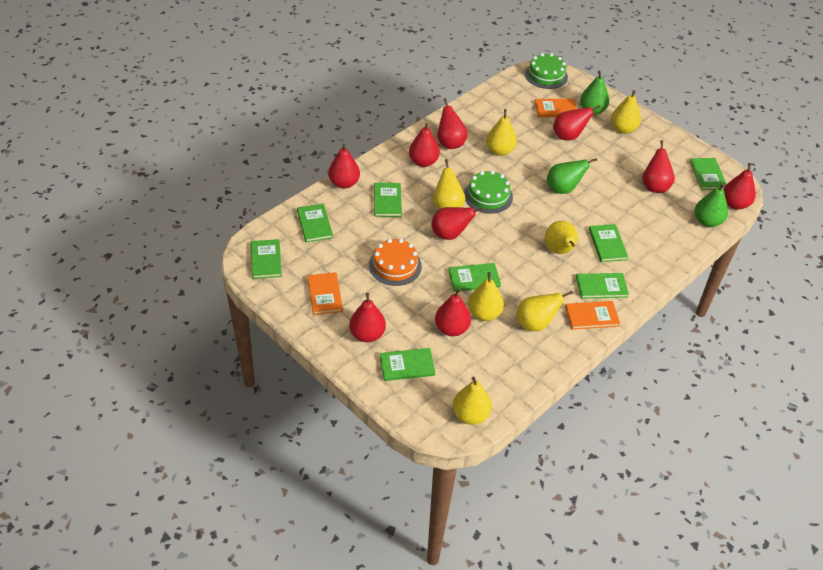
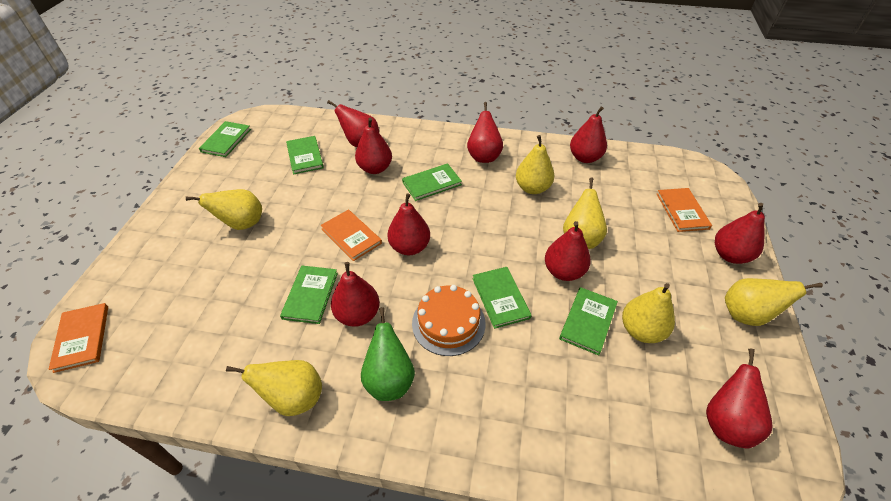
green book: [251,239,282,279] [297,204,333,243] [374,183,402,217] [380,348,435,381] [448,263,501,292] [576,273,629,299] [589,224,628,262] [690,158,727,190] = 8 -> [199,121,251,157] [280,266,338,324] [286,136,324,174] [402,163,462,201] [473,267,532,329] [559,287,618,355] = 6
green cake: [464,170,513,214] [525,53,568,89] = 2 -> none = 0
green pear: [547,158,597,194] [580,71,609,115] [695,183,728,227] = 3 -> [361,307,415,401] = 1
yellow pear: [433,159,465,210] [453,377,492,425] [468,272,504,321] [486,109,517,156] [516,291,573,331] [545,221,578,254] [611,90,641,134] = 7 -> [186,189,262,230] [226,360,322,416] [516,135,554,194] [563,177,607,249] [622,283,675,343] [725,278,823,326] = 6

